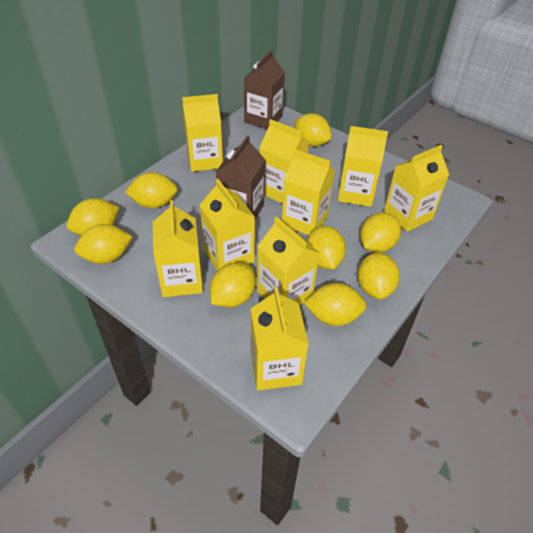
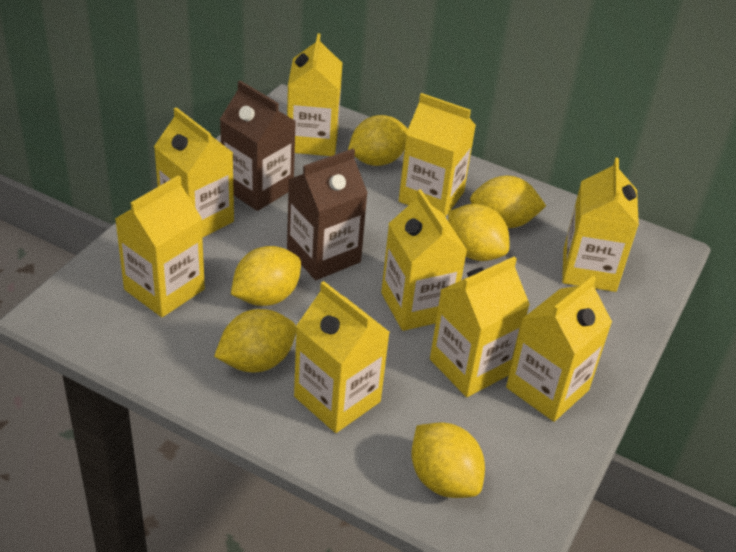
yellow lemon: [67,198,120,235] [74,224,133,264] [125,172,178,208] [210,263,256,307] [294,113,332,146] [304,283,367,326] [307,226,346,269] [358,252,400,299] [360,212,401,253] = 9 -> [214,309,296,372] [231,246,301,306] [348,115,408,166] [411,422,485,498] [448,204,510,261] [470,176,546,228] = 6

